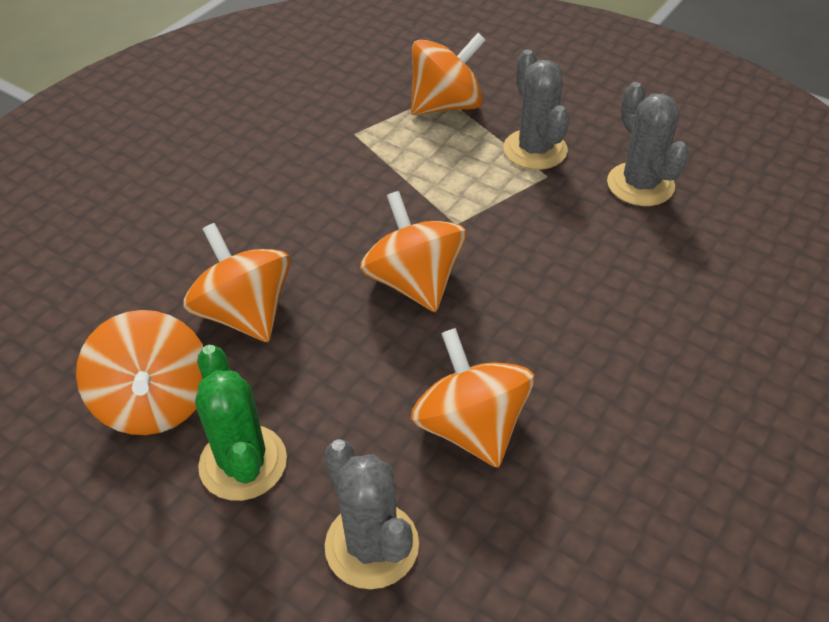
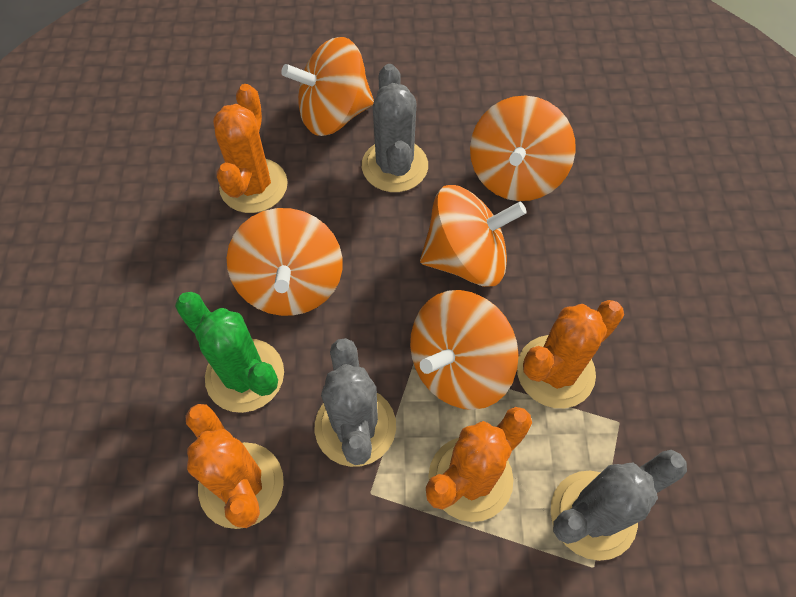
orange cactus: none = 0 -> [185,404,284,529] [213,84,288,213] [426,407,532,522] [517,300,624,408] = 4

